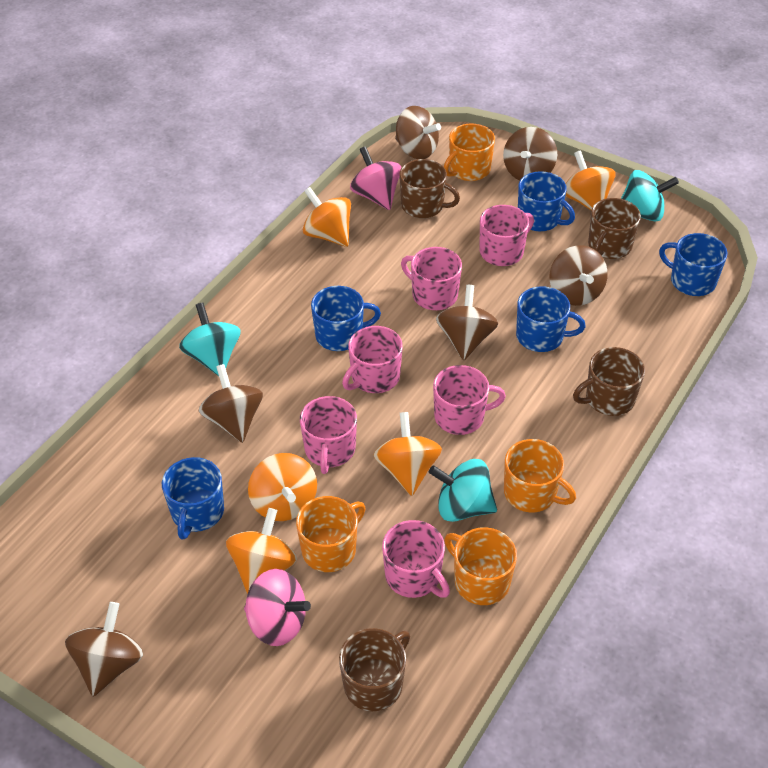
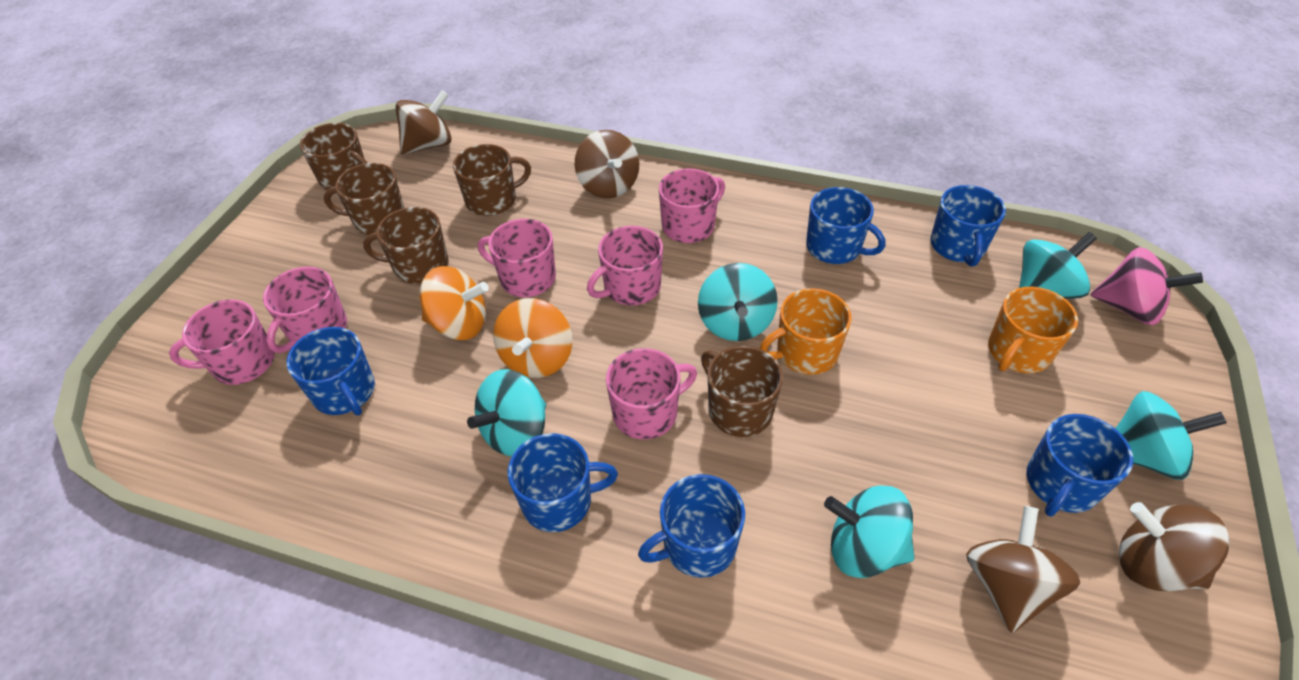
blue mug: [162,457,224,540] [311,286,381,351] [516,286,586,352] [518,171,575,231] [659,233,728,296] = 5 -> [286,327,375,416] [508,433,618,532] [638,474,745,578] [806,187,885,264] [930,185,1006,267] [1027,414,1133,517] = 6
brown mug: [339,628,410,711] [399,159,460,218] [573,347,645,416] [588,198,641,259] = 4 -> [300,123,368,190] [324,163,404,235] [363,207,449,284] [453,144,531,216] [701,346,783,437] = 5
brown spinning top: [65,602,143,697] [199,364,263,443] [395,106,441,159] [436,285,498,361] [503,127,557,180] [550,245,608,306] = 6 -> [395,90,452,155] [575,130,639,198] [966,506,1080,633] [1119,502,1229,591] = 4
orange mug: [296,496,366,572] [444,124,495,181] [444,527,517,605] [504,439,576,512] = 4 -> [760,288,852,375] [988,287,1078,373] = 2
orange spinning top: [226,508,297,594] [248,453,317,521] [303,187,351,247] [374,412,442,496] [565,150,616,211] = 5 -> [420,266,489,340] [493,298,573,378] = 2
pink spinning top: [244,569,311,646] [350,146,401,210] = 2 -> [1091,247,1203,325] = 1
turquoise spinning top: [179,303,241,376] [429,459,497,522] [621,170,679,222] = 3 -> [467,369,546,457] [698,263,778,341] [824,485,914,578] [1019,232,1097,299] [1115,391,1227,480] = 5

